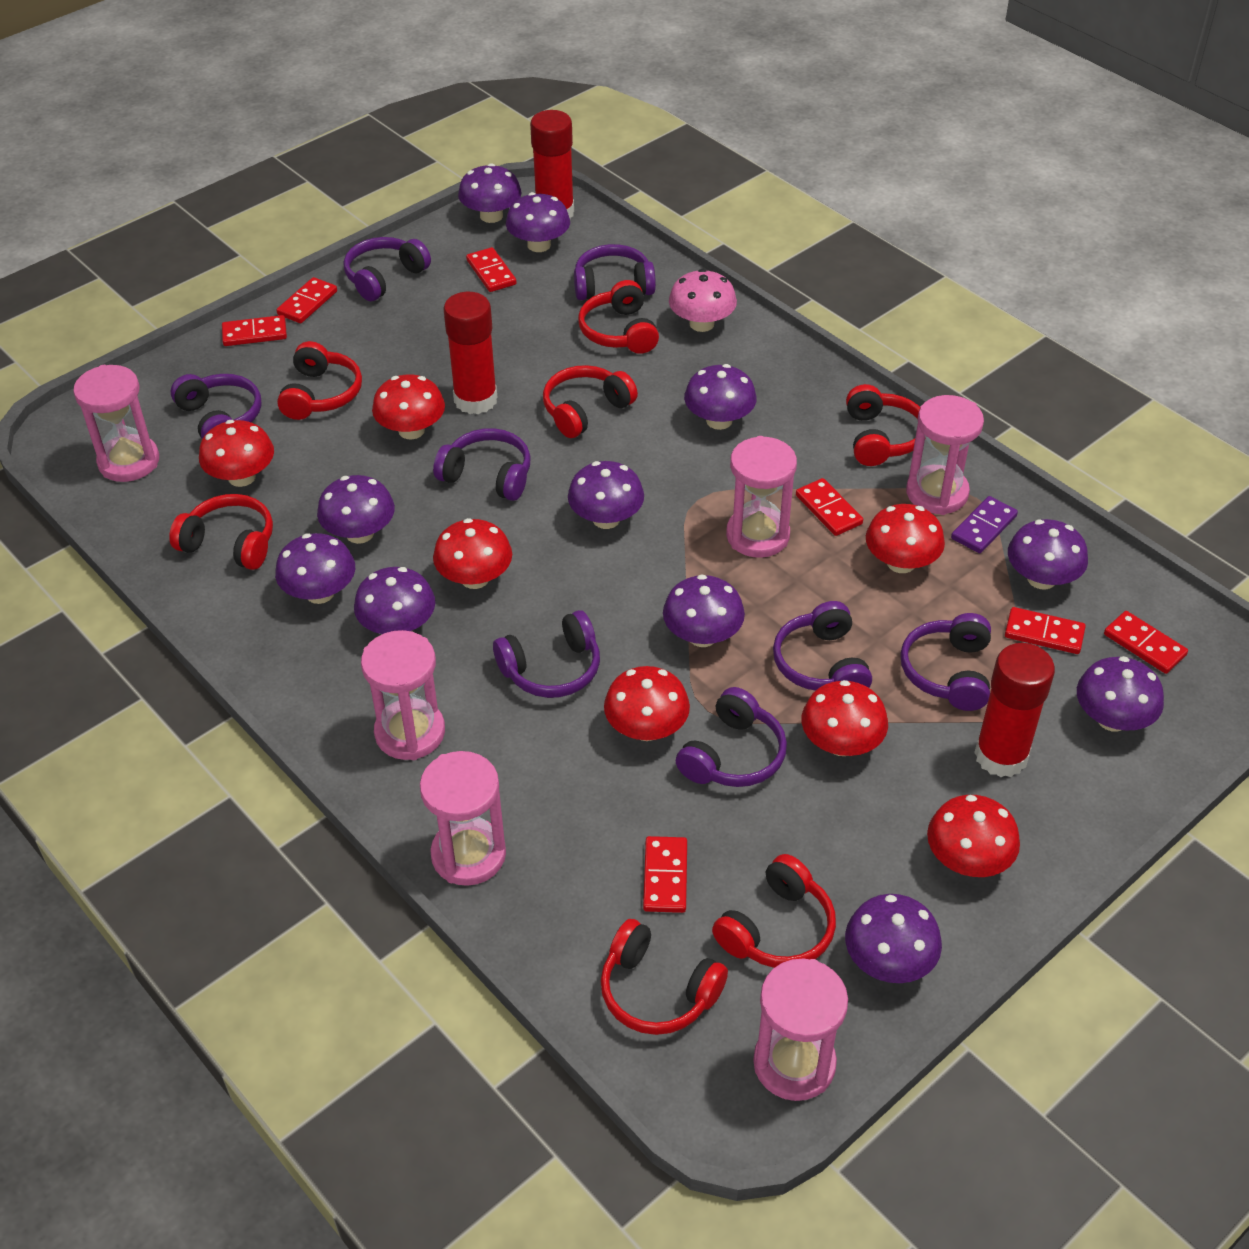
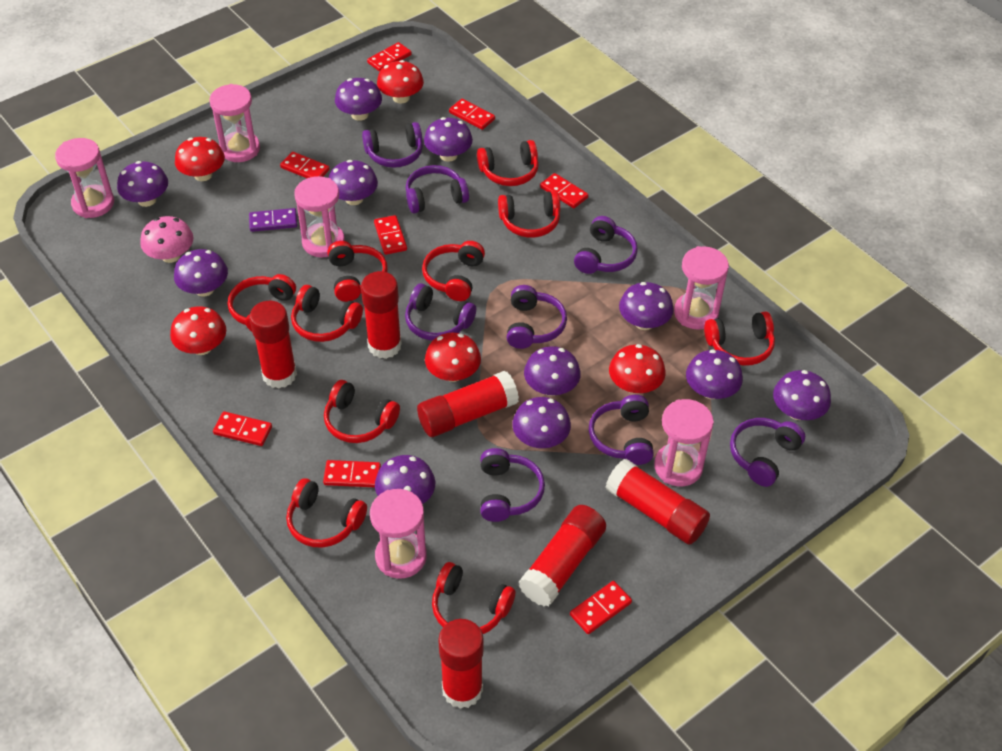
red domino: [222,315,287,346] [276,277,337,323] [466,247,516,292] [643,836,687,913] [796,478,863,536] [1005,607,1086,654] [1104,611,1188,674] = 7 -> [213,411,272,446] [280,152,329,178] [323,460,381,487] [367,42,412,72] [374,215,407,255] [449,99,495,130] [540,173,588,208] [570,581,632,634] = 8
red glue stick: [443,291,497,414] [530,110,574,218] [974,643,1055,777] = 3 -> [249,301,297,389] [361,271,402,359] [417,371,519,437] [438,619,484,709] [519,505,606,607] [605,459,710,545] = 6
red headphones: [169,494,273,570] [277,341,362,420] [543,365,638,438] [578,280,659,354] [601,919,728,1035] [712,854,836,968] [846,384,920,466] = 7 -> [228,274,296,332] [286,478,367,547] [291,285,363,342] [324,380,400,443] [327,241,388,302] [422,241,485,301] [432,562,515,634] [477,140,539,186] [498,191,560,238] [704,311,775,366] = 10
red mushroom: [199,420,274,487] [372,374,445,440] [433,518,512,589] [604,666,690,741] [802,680,888,756] [866,504,945,573] [927,795,1020,877] = 7 -> [170,306,226,355] [175,137,225,181] [377,60,424,103] [425,333,481,382] [609,344,666,394] = 5

